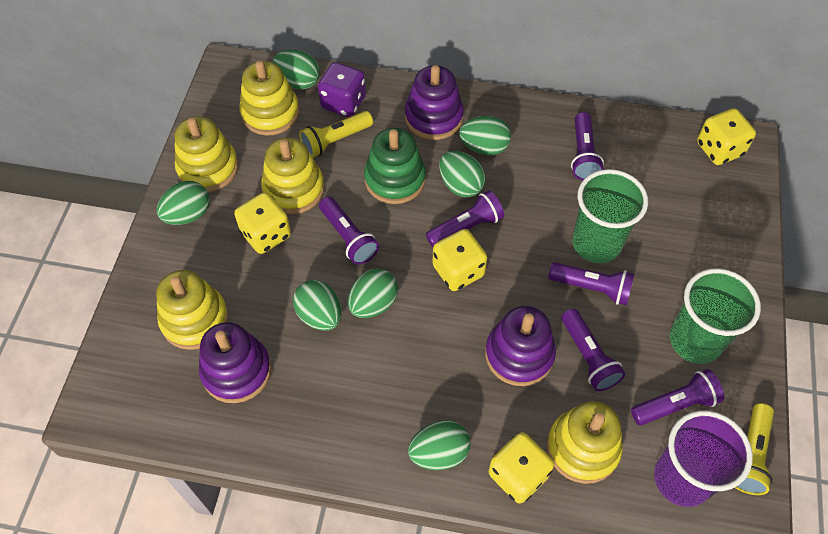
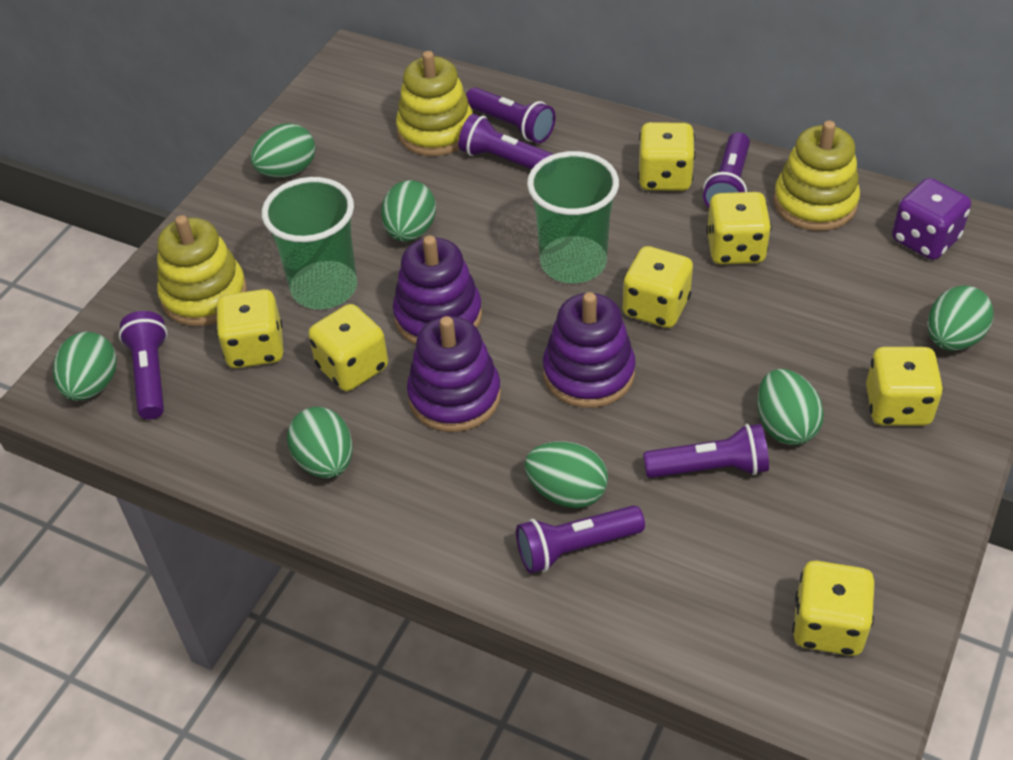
green stacking toy: [364,128,426,204] = 1 -> none = 0
purple cup: [654,411,753,507] = 1 -> none = 0
yellow dice: [234,192,291,254] [432,229,487,291] [489,432,554,504] [697,108,756,165] = 4 -> [216,289,283,368] [308,304,388,391] [622,246,693,328] [638,122,695,191] [706,192,772,264] [792,561,875,656] [866,347,943,426] = 7
yellow flashlight: [299,111,373,157] [735,403,774,495] = 2 -> none = 0
yellow stacking toy: [156,270,228,350] [175,116,238,192] [239,61,299,136] [261,138,325,214] [547,401,623,484] = 5 -> [157,215,247,326] [396,51,473,156] [773,121,860,231] = 3

